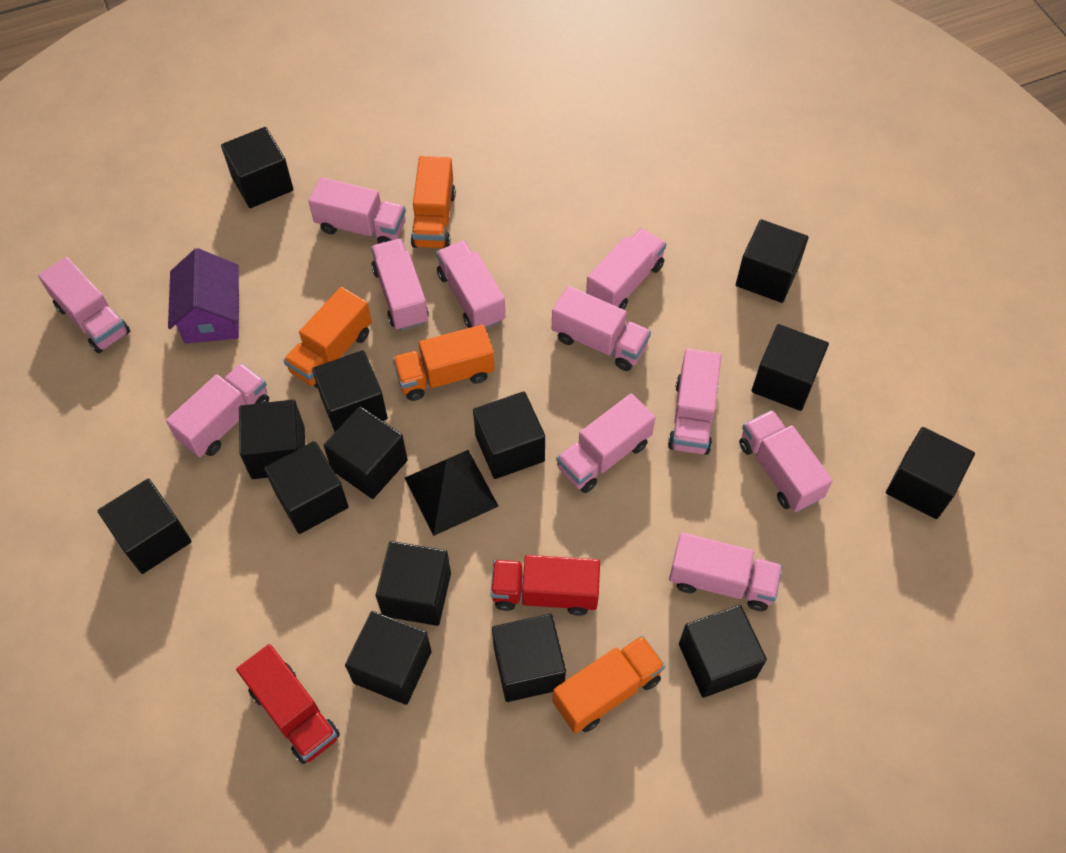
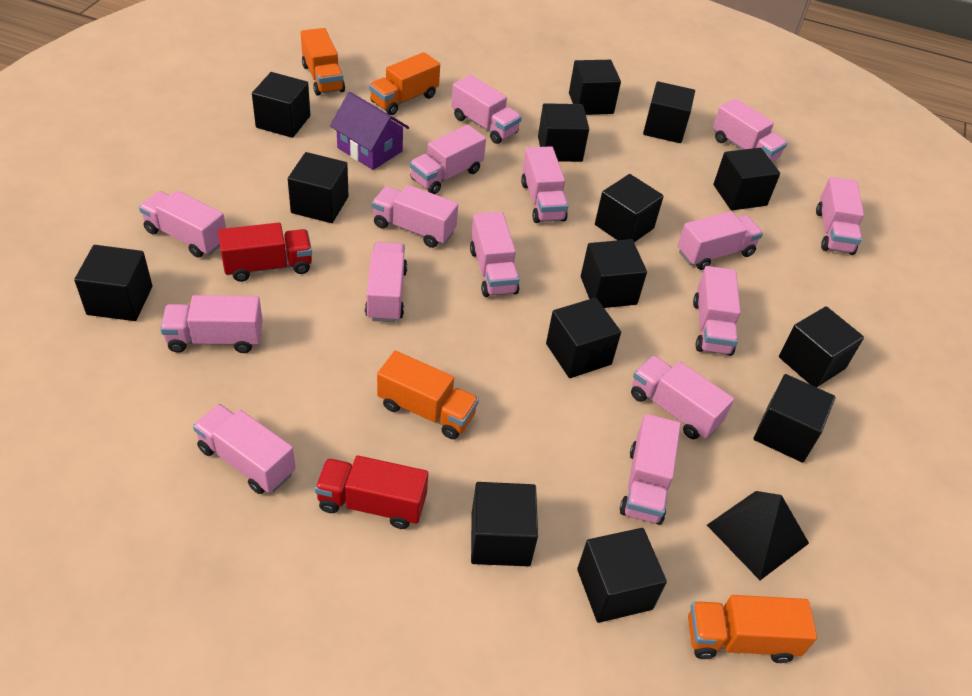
pink truck: [38,257,130,353] [166,363,269,457] [308,177,406,244] [371,239,429,331] [436,240,505,329] [552,286,651,371] [557,394,656,493] [586,228,666,310] [668,349,721,455] [669,533,782,611] [739,410,833,512] = 11 -> [139,191,226,258] [160,295,263,353] [193,404,296,494] [365,242,407,322] [372,185,458,248] [410,125,486,194] [451,75,522,144] [470,212,520,297] [521,146,569,223] [620,414,681,525] [631,355,734,439] [678,211,763,270] [693,266,741,356] [713,98,787,161] [816,177,864,255] = 15

